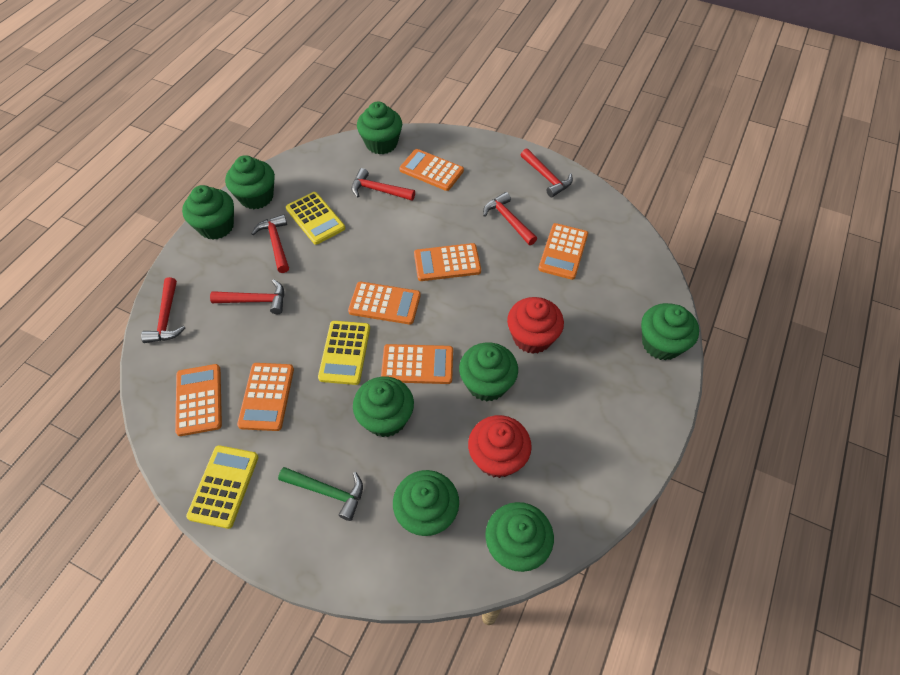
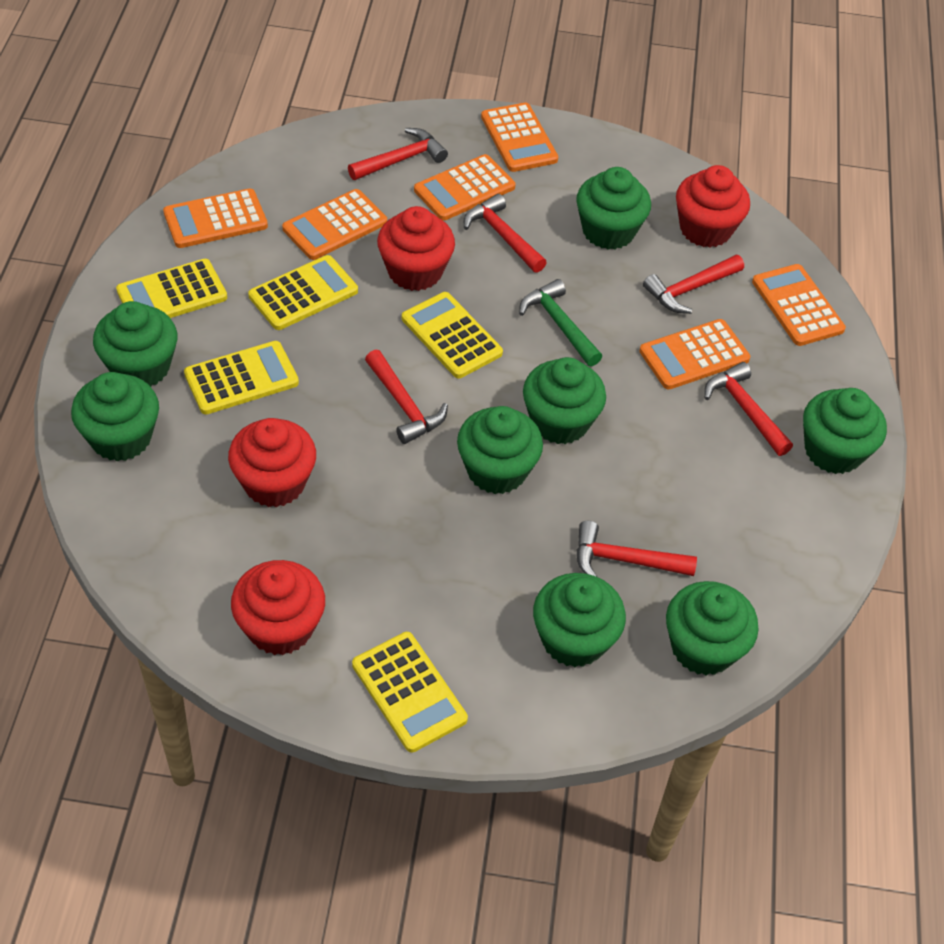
orange calculator: [175,364,222,436] [237,363,294,431] [348,282,421,325] [381,344,453,384] [399,149,464,191] [414,243,481,281] [538,223,588,280] = 7 -> [163,188,268,248] [282,189,387,260] [414,154,516,221] [481,102,558,172] [639,319,750,389] [752,264,846,346] = 6
red cupcake: [468,415,532,478] [507,297,564,354] = 2 -> [228,418,316,507] [231,560,325,655] [377,206,455,291] [676,165,750,248] = 4
yellow calculator: [186,445,258,529] [286,192,345,245] [318,321,370,385] = 3 -> [116,259,227,318] [184,341,299,414] [248,255,358,330] [352,632,468,753] [402,292,503,378] = 5

